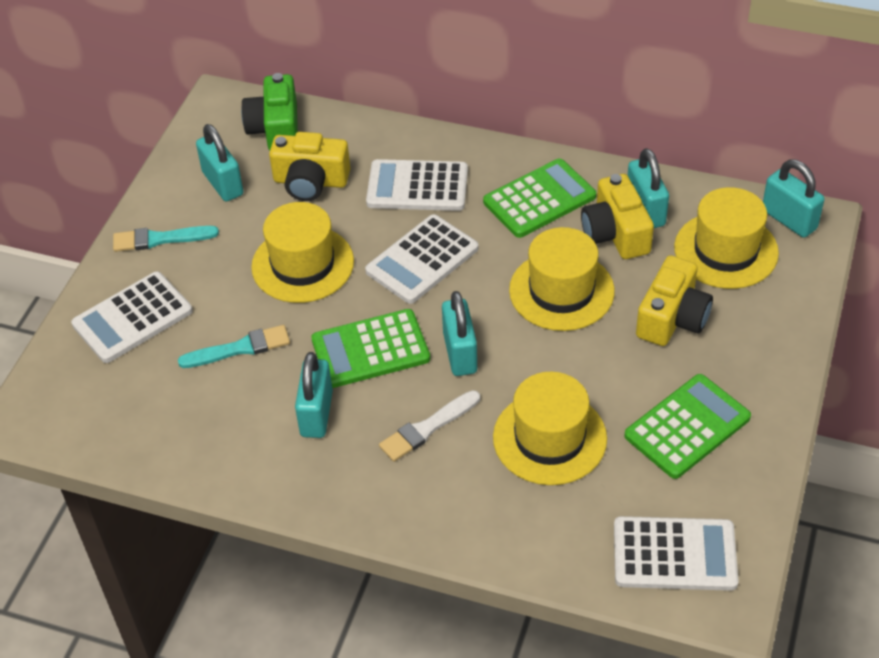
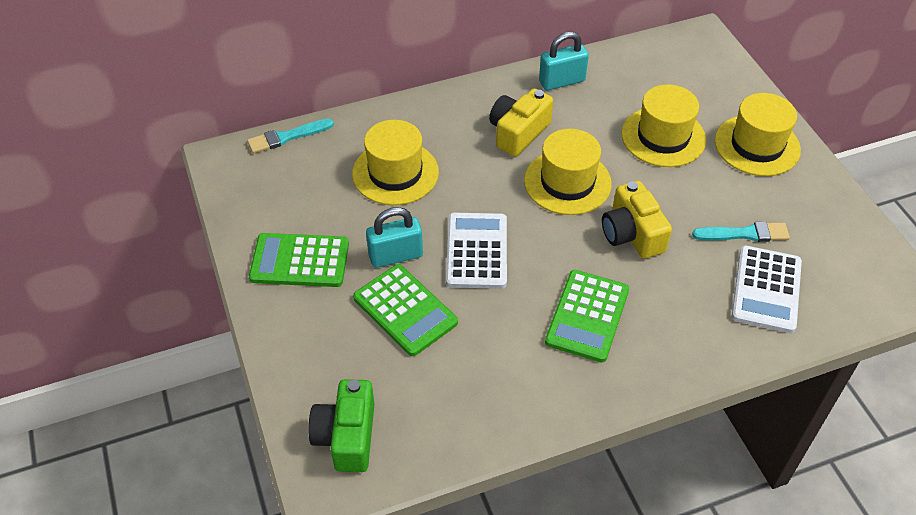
turquoise padlock: [196,124,243,202] [295,352,333,438] [442,291,477,376] [627,148,669,228] [763,159,824,238] = 5 -> [366,207,423,268] [539,32,589,90] = 2
white brush: [379,390,480,462] = 1 -> none = 0
white calculator: [71,271,193,363] [365,214,479,304] [366,159,468,211] [614,516,739,591] = 4 -> [446,213,507,289] [732,246,802,333] = 2
yellow camera: [269,132,350,201] [581,174,654,259] [636,255,713,346] = 3 -> [489,89,553,157] [602,181,672,258] = 2

